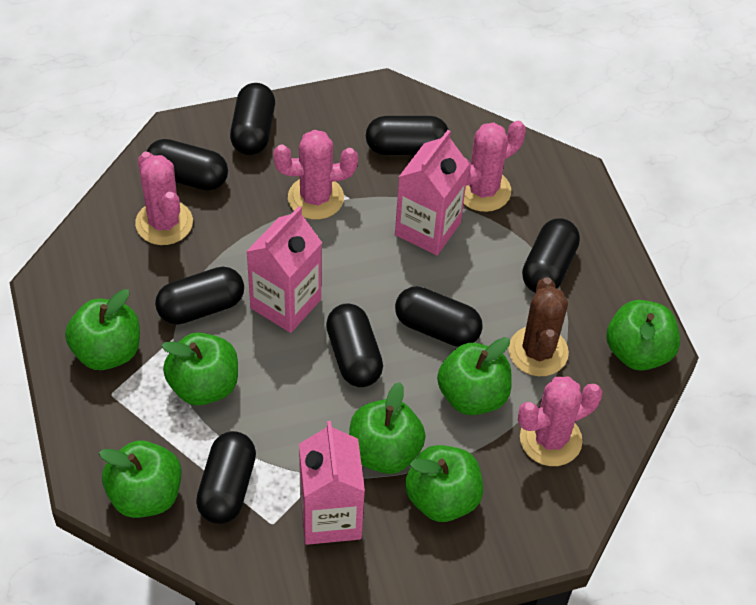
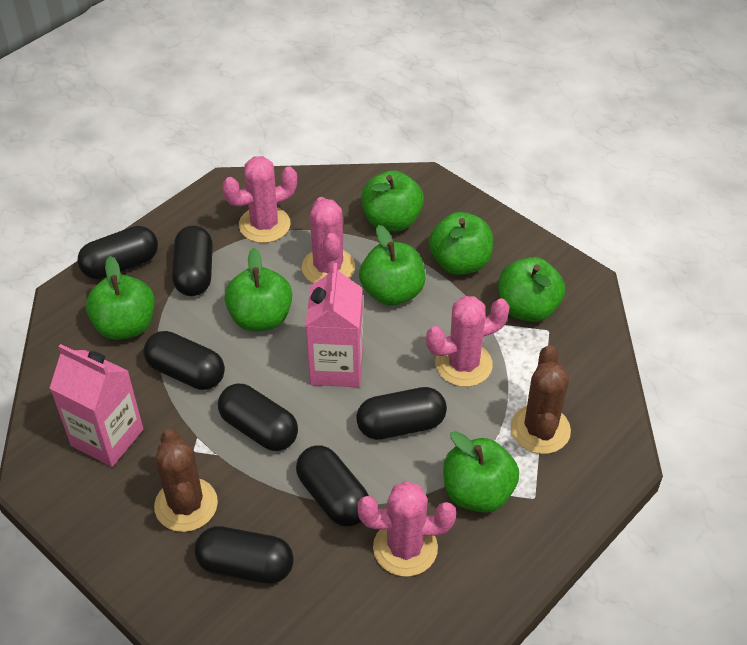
black capsule: [146,139,228,191] [155,267,244,325] [196,431,256,524] [230,83,275,155] [326,303,383,387] [366,116,449,155] [395,286,483,347] [522,218,580,292] = 8 -> [77,226,158,279] [143,331,225,390] [172,226,213,296] [194,526,294,584] [218,384,298,451] [296,445,369,526] [356,387,447,440] = 7
brown cactus: [508,277,569,376] = 1 -> [154,429,218,532] [510,345,571,454] = 2
pink carton: [246,206,322,333] [299,421,365,545] [395,130,469,255] = 3 -> [50,344,143,467] [306,263,363,387] = 2

